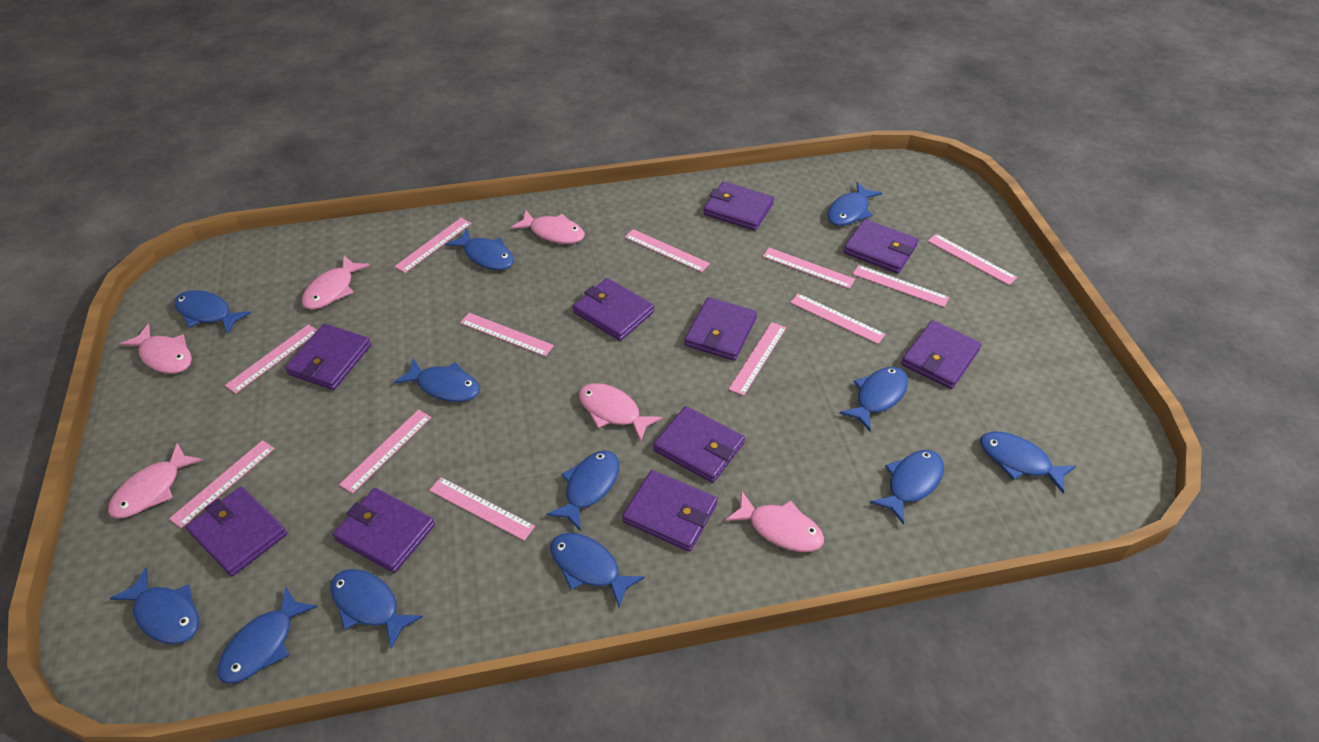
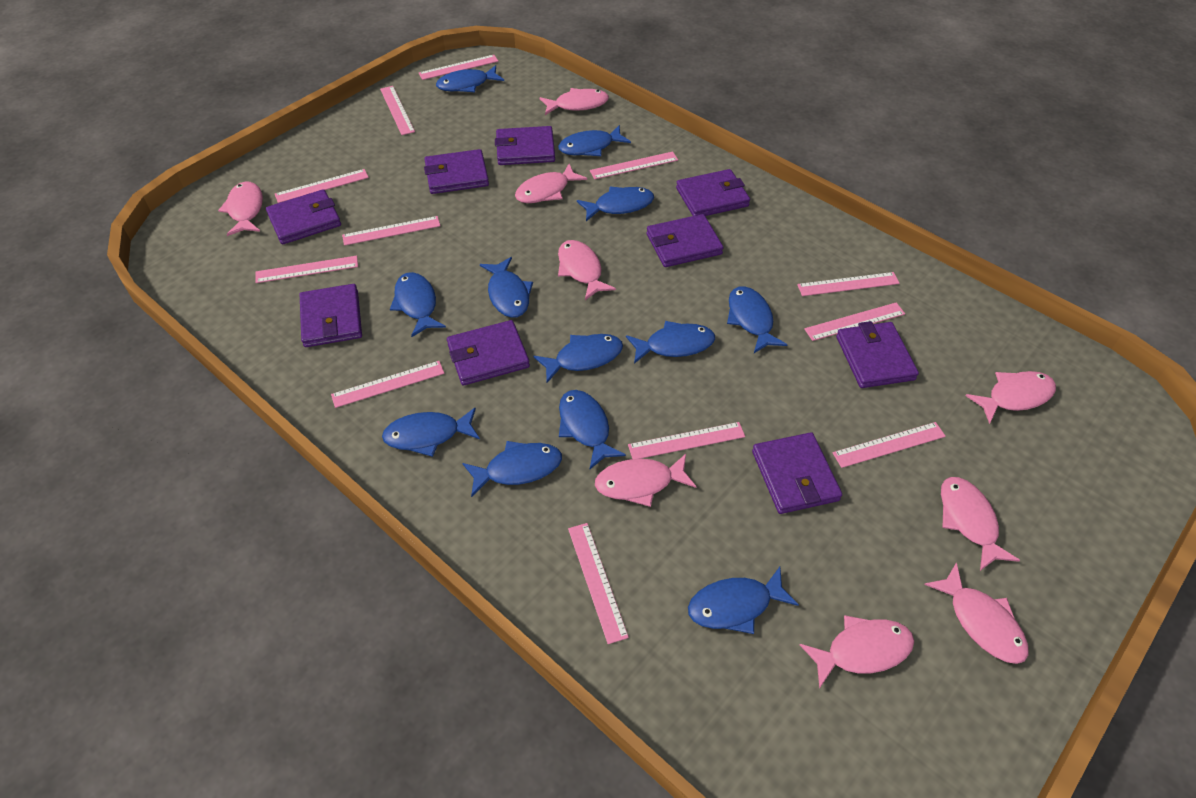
pink fish: [108,443,203,518] [120,324,192,374] [302,255,370,310] [511,210,585,244] [579,383,662,442] [725,492,824,552] = 6 -> [218,182,263,236] [515,163,587,203] [540,88,609,115] [558,240,616,300] [595,454,696,507] [800,615,914,689] [924,562,1028,664] [941,477,1020,571] [966,371,1056,424] = 9
purple wallet: [186,487,287,576] [285,324,371,390] [333,488,435,573] [573,278,654,341] [622,470,718,552] [653,406,745,483] [684,297,757,361] [704,182,774,231] [843,219,918,274] [901,320,982,389] = 10 -> [266,189,341,244] [300,284,362,347] [424,149,489,194] [447,320,530,386] [495,126,555,165] [646,214,723,267] [676,169,750,216] [752,432,842,514] [836,321,919,388] = 9

